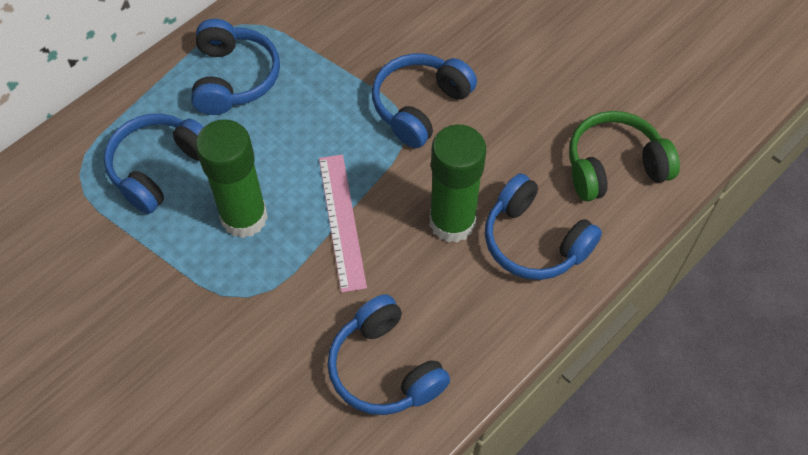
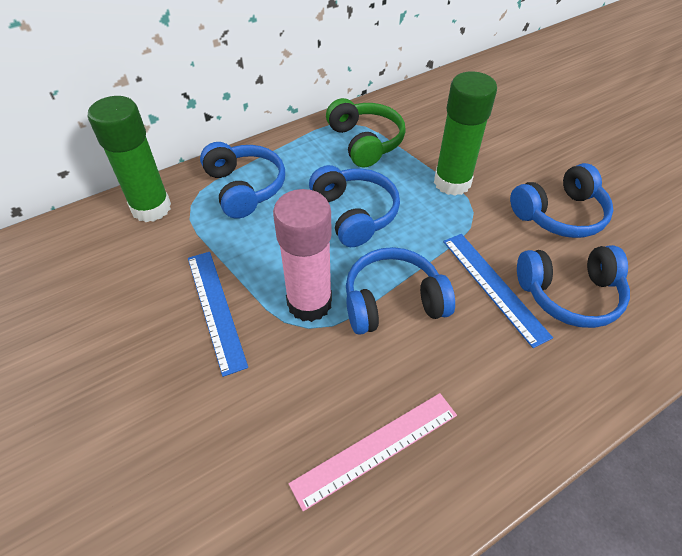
blue ruler: none = 0 -> [188,252,248,377] [443,234,553,348] = 2
pink glue stick: none = 0 -> [273,189,332,322] = 1

